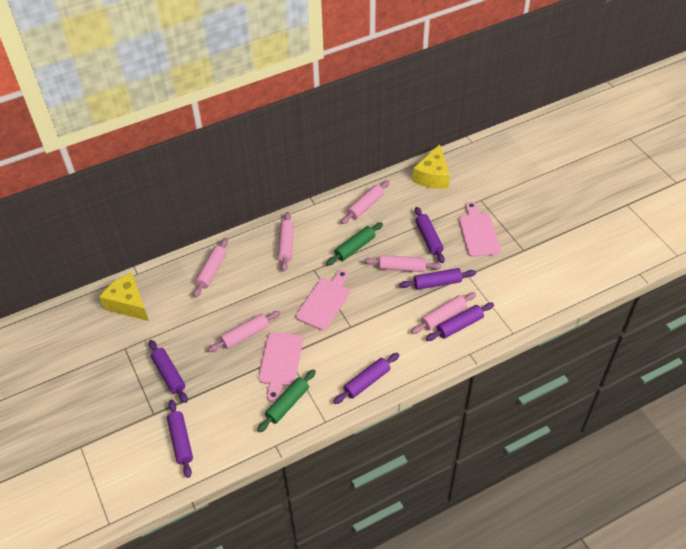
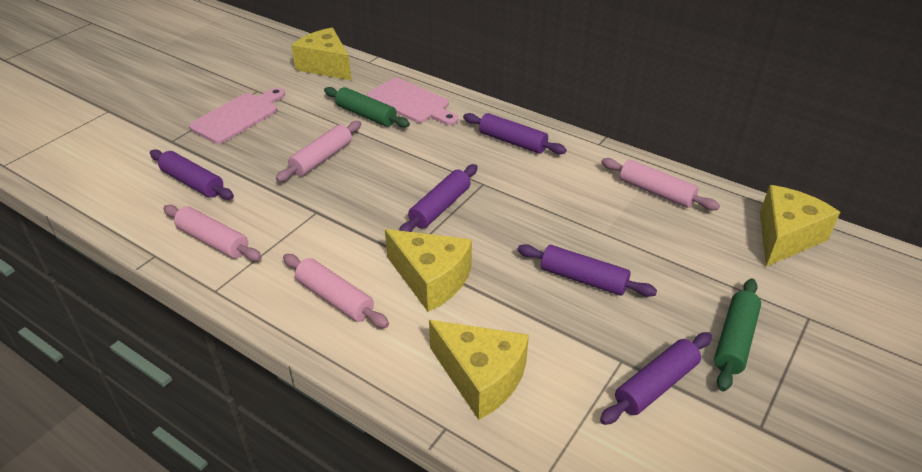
pink cutting board: [259,332,303,402] [296,270,350,330] [459,201,501,257] = 3 -> [189,88,285,144] [367,78,458,125] = 2
pink rolling pin: [193,238,228,297] [208,311,281,352] [278,212,294,271] [341,180,389,224] [364,255,441,272] [411,292,476,334] = 6 -> [163,205,262,261] [276,121,361,182] [283,254,389,328] [601,158,720,210] = 4
purple rolling pin: [149,340,188,403] [167,400,193,478] [333,353,399,404] [399,268,476,290] [415,207,445,263] [426,303,494,341] = 6 -> [150,149,234,200] [399,164,478,232] [463,113,567,154] [517,244,657,297] [600,332,712,425] = 5
yellow cheese: [99,273,149,321] [412,144,450,189] = 2 -> [291,28,352,80] [385,229,472,312] [429,320,529,420] [760,185,841,267] = 4

